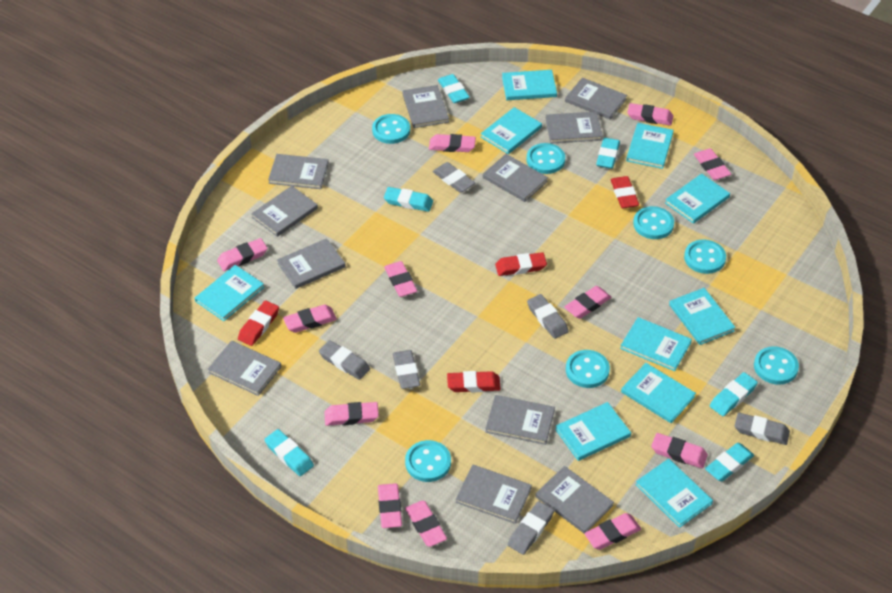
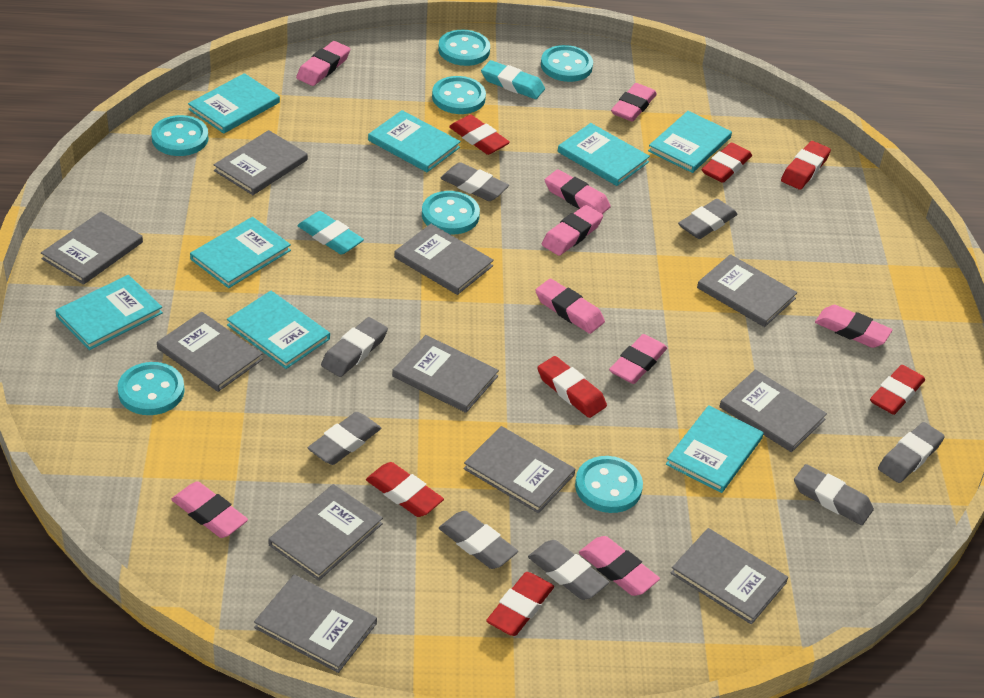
grey eraser: [319,340,370,380] [393,350,420,389] [433,162,475,193] [508,501,554,555] [527,294,569,339] [735,413,790,445] = 6 -> [308,412,381,465] [321,317,388,377] [439,511,518,569] [440,162,509,201] [528,540,609,600] [678,199,738,239] [794,464,874,525] [878,422,945,483] = 8
pink eraser: [217,238,268,271] [283,305,337,333] [324,402,379,426] [378,483,402,528] [384,261,417,297] [405,501,447,547] [429,134,476,152] [564,286,612,319] [584,513,641,550] [627,103,673,126] [651,433,708,468] [694,148,731,180] = 12 -> [171,481,248,538] [296,41,350,86] [535,278,605,334] [542,205,603,256] [545,169,611,214] [579,536,660,596] [609,334,667,384] [611,83,657,122] [815,305,892,348] = 9
red eraser: [238,301,279,346] [447,371,501,393] [495,252,547,276] [611,176,639,208] = 4 -> [366,462,444,517] [449,115,510,155] [486,572,554,636] [537,356,607,418] [702,143,752,183] [781,141,831,190] [870,365,925,415] = 7
turquoise book: [195,265,264,321] [481,107,542,154] [502,70,557,100] [555,402,631,461] [620,317,692,371] [621,363,696,423] [626,123,674,169] [636,459,713,528] [665,174,730,224] [669,288,736,345] = 10 -> [55,275,163,350] [188,73,280,134] [190,217,291,288] [227,291,330,369] [368,110,461,172] [558,123,650,186] [648,111,732,173] [666,405,764,493] = 8
turquoise eraser: [264,429,314,476] [384,187,433,212] [438,74,470,103] [596,138,620,169] [705,443,754,481] [710,372,758,416] = 6 -> [297,211,364,255] [481,60,545,99] = 2

